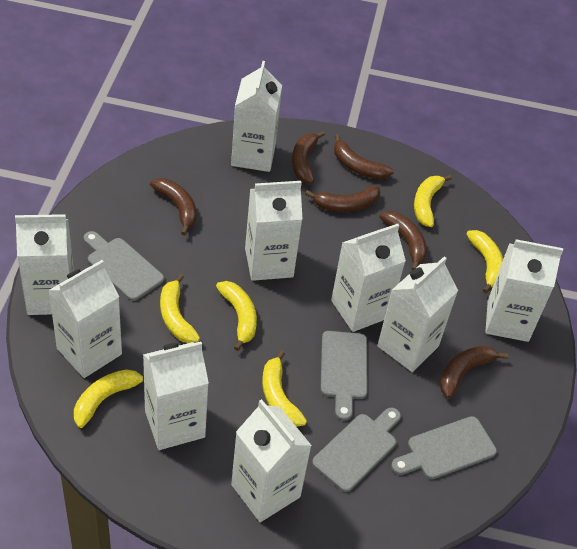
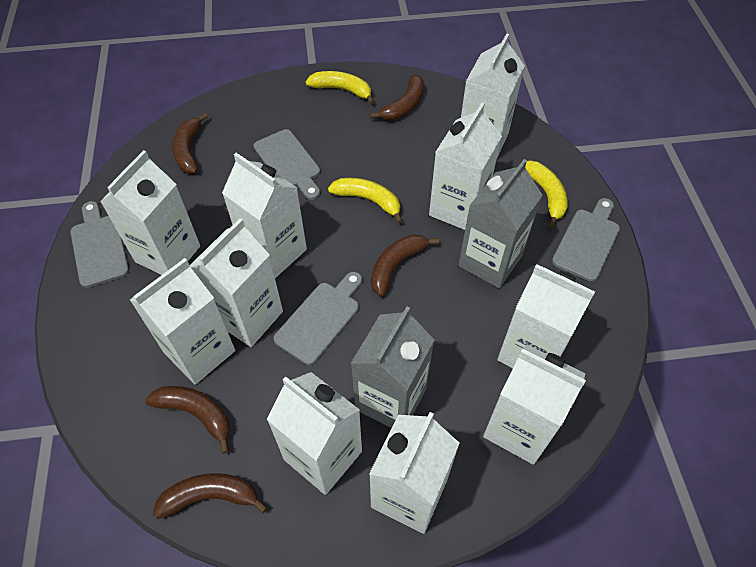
brown banana: [150,178,197,235] [292,131,325,184] [305,186,380,212] [334,134,394,180] [380,211,427,270] [440,346,508,398] = 6 -> [145,386,230,454] [153,473,268,519] [172,113,208,173] [370,74,424,120] [371,235,439,296] = 5
grey carton: none = 0 -> [351,306,434,428] [458,159,543,288] = 2
white carton: [15,214,74,315] [48,260,122,378] [143,341,209,450] [231,61,282,172] [231,399,312,522] [245,181,302,281] [331,224,406,332] [377,256,458,372] [485,239,563,342] = 9 -> [100,150,200,275] [130,258,235,385] [190,218,283,347] [222,153,307,278] [267,372,362,495] [369,412,460,534] [429,103,502,230] [461,33,525,160] [483,344,586,465] [497,264,595,368] = 10
yellow banana: [74,369,144,428] [160,274,200,343] [216,281,257,351] [262,350,307,427] [414,175,452,227] [466,230,503,293] = 6 -> [306,71,375,104] [328,178,403,224] [525,160,568,227] = 3

